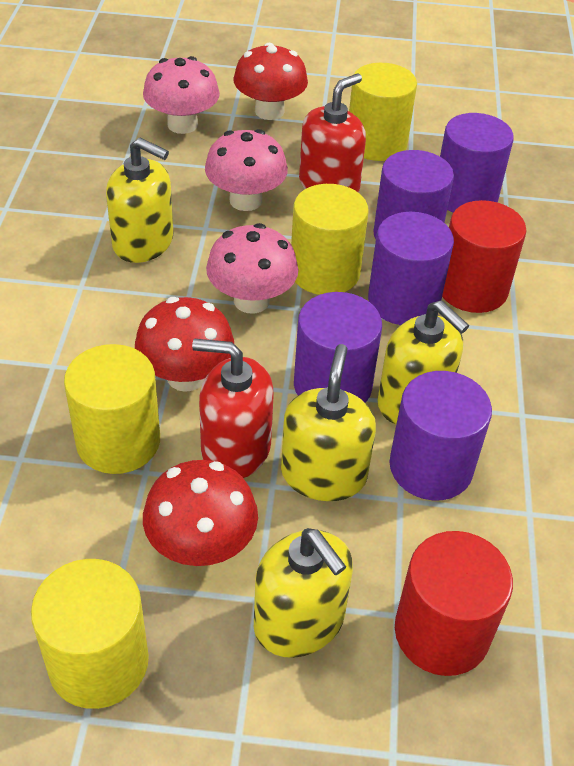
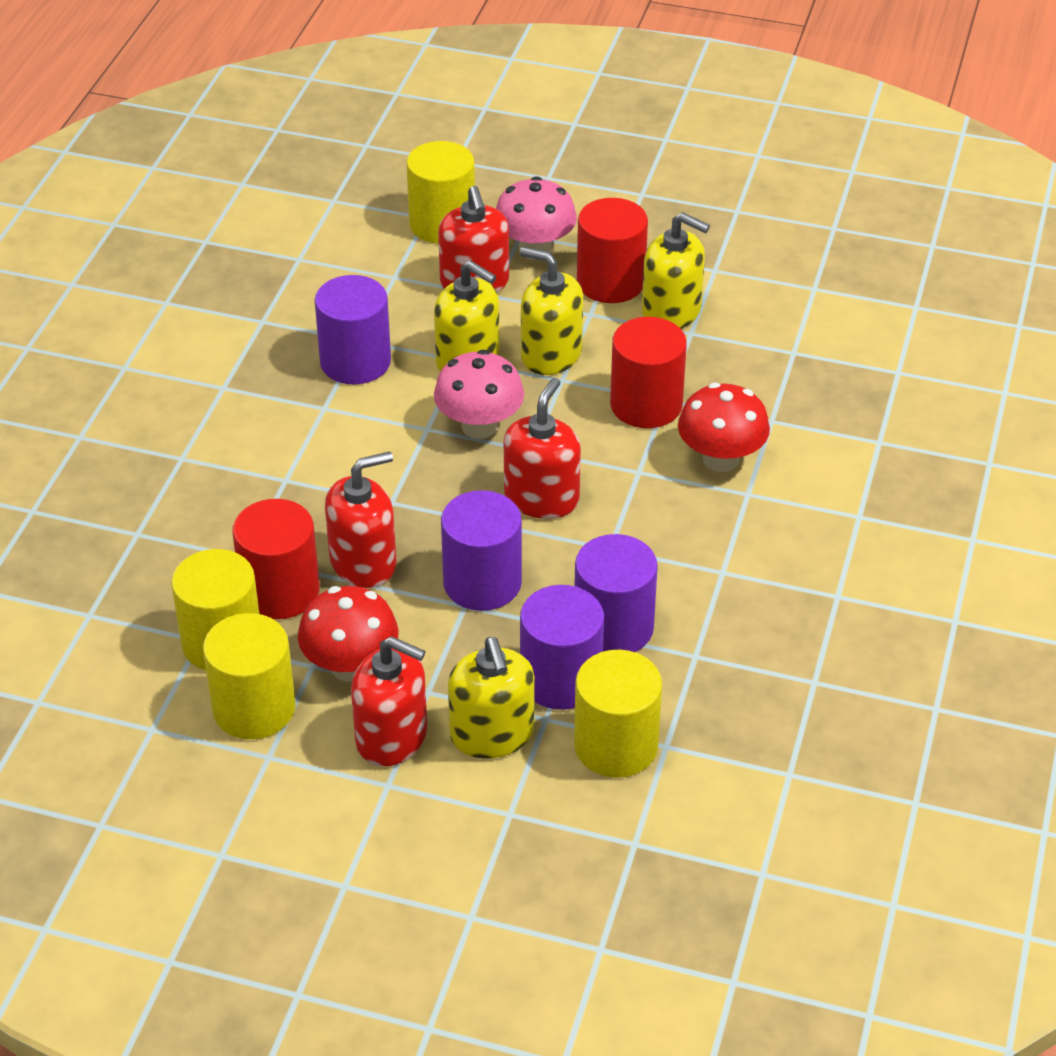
pink mushroom: [143,56,220,134] [205,129,288,211] [206,223,298,314] = 3 -> [434,350,524,439] [496,176,577,260] = 2
purple cylinder: [294,292,382,403] [368,212,454,325] [373,150,454,239] [390,371,492,500] [440,113,514,213] = 5 -> [315,275,391,384] [441,490,522,611] [520,585,604,710] [575,534,658,652] = 4
red cylinder: [395,531,513,676] [442,200,526,313] = 2 -> [232,499,320,619] [577,198,648,303] [610,317,687,428] = 3
red mushroom: [135,297,234,392] [143,460,258,566] [233,43,308,120] = 3 -> [298,586,399,682] [678,383,770,472] = 2
red soap dispenser: [192,339,274,478] [299,74,366,192] = 2 -> [325,451,396,588] [351,636,427,766] [438,186,509,292] [504,378,581,519] = 4

